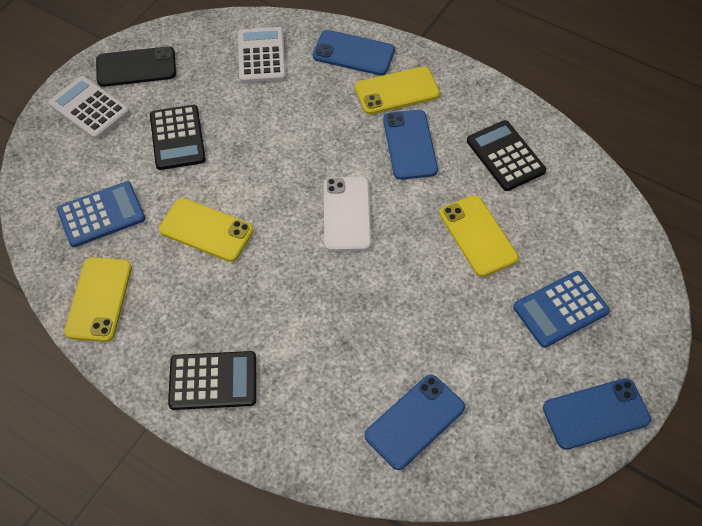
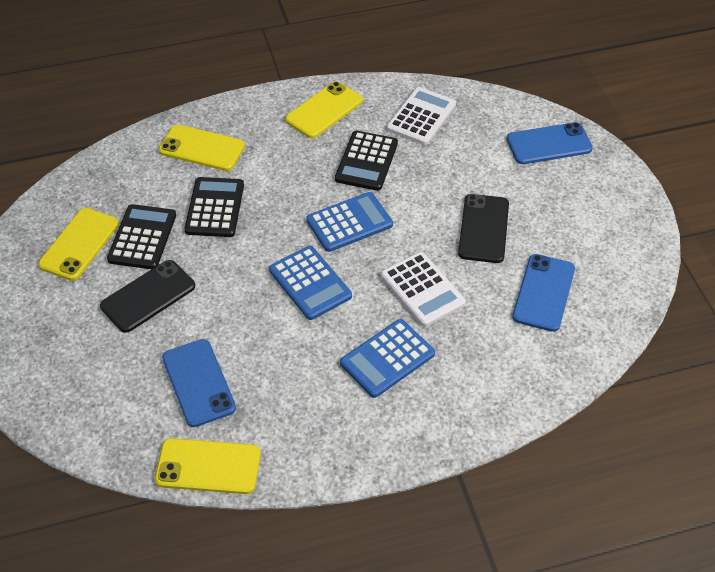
black phone: [96,46,176,87] = 1 -> [100,260,195,333] [458,194,509,263] = 2
blue calculator: [57,181,145,247] [513,271,610,348] = 2 -> [269,246,352,320] [306,192,393,252] [340,319,435,398] = 3
blue phone: [313,30,395,75] [364,374,465,470] [383,110,438,180] [543,378,651,450] = 4 -> [162,339,236,427] [507,122,593,164] [512,254,575,332] = 3
white phone: [324,177,371,251] = 1 -> none = 0

